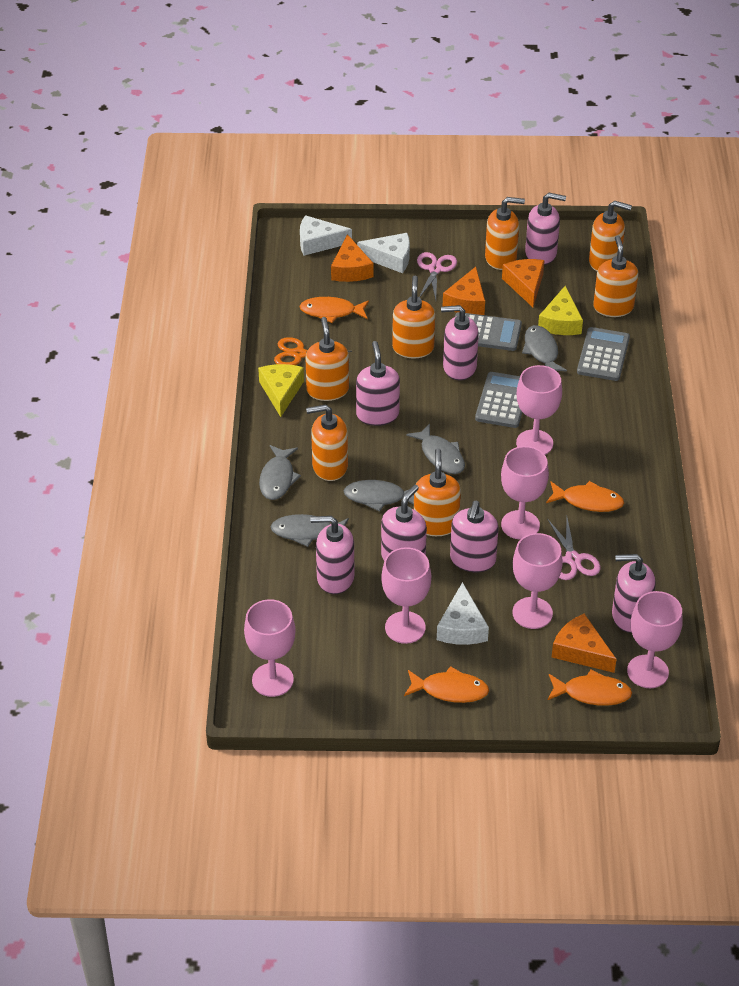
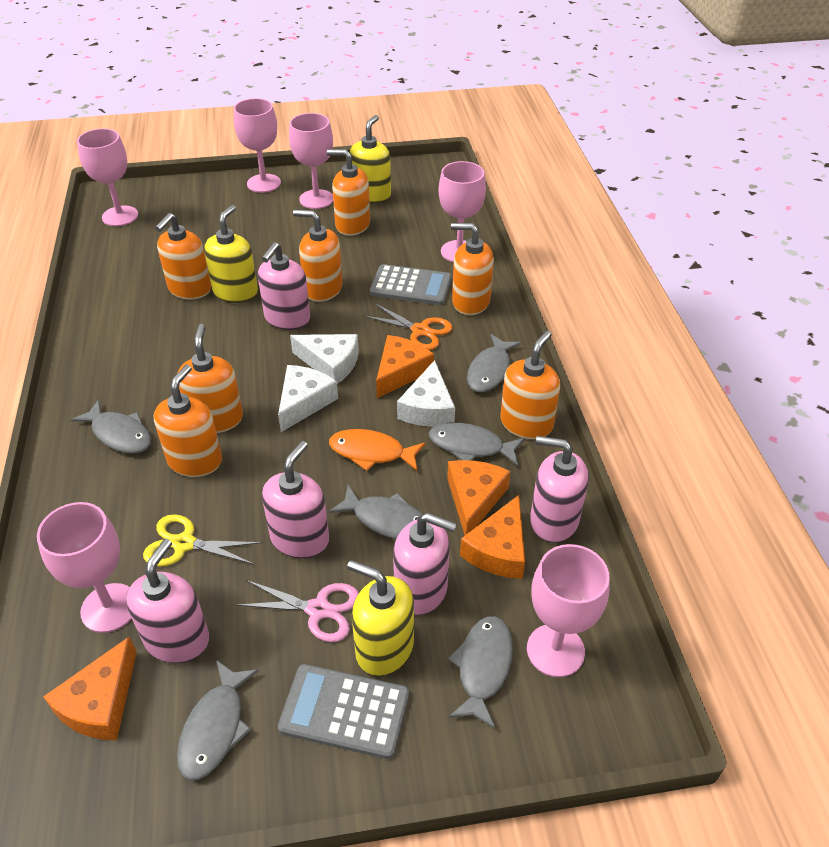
grey calculator: [455,312,522,351] [475,372,522,428] [577,327,630,381] = 3 -> [278,664,409,759] [370,264,452,305] = 2
grey fish: [259,445,301,500] [271,514,349,547] [344,480,414,512] [406,423,465,474] [522,325,567,372] = 5 -> [70,399,151,454] [177,660,259,780] [329,485,423,539] [429,423,525,466] [448,616,513,729] [467,334,521,392] = 6
orange fish: [299,297,369,323] [404,666,489,703] [546,481,624,512] [548,670,632,706] = 4 -> [329,429,426,471] = 1
pink scissors: [417,252,457,300] [547,518,600,580] = 2 -> [236,580,359,642] = 1
pink soap dispenser: [310,516,354,594] [356,341,400,426] [381,485,427,561] [441,305,479,381] [450,501,499,572] [525,193,566,265] [612,554,656,633] = 7 -> [126,539,209,663] [258,242,310,330] [262,441,329,558] [393,513,457,615] [530,436,589,543] = 5
yellow cheese: [258,364,304,417] [538,286,583,335] = 2 -> none = 0
yellow scissors: none = 0 -> [143,514,263,567] = 1
yellow soap dispenser: none = 0 -> [204,205,258,303] [347,560,414,676] [349,115,391,203] = 3

